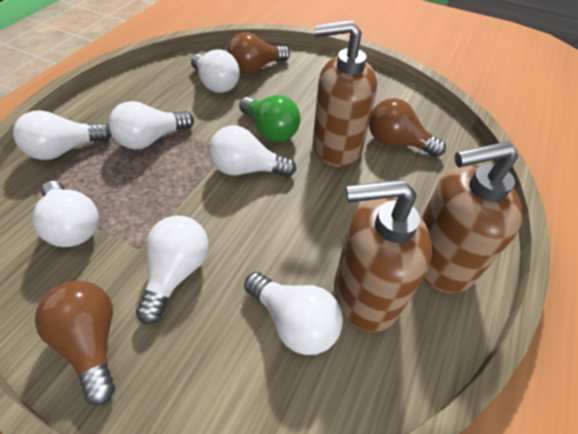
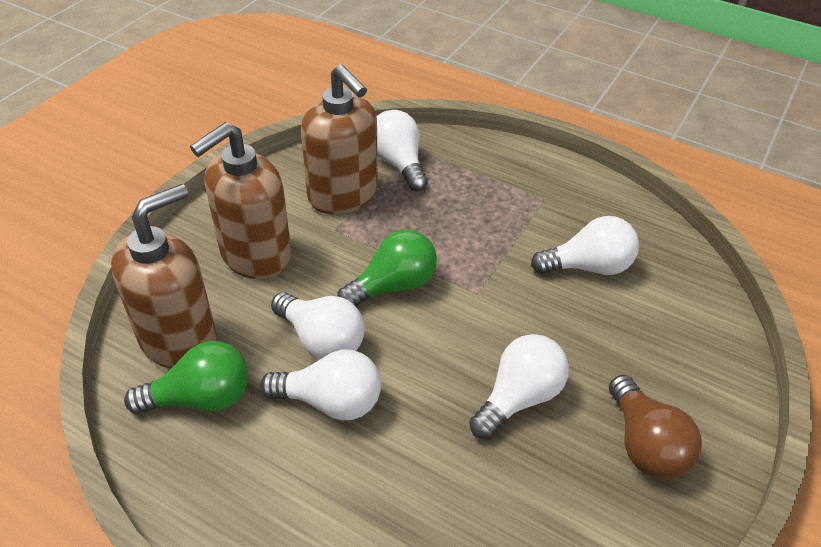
brown light bulb: [35,281,115,405] [227,32,290,74] [369,98,446,157] = 3 -> [609,375,702,479] = 1
green light bulb: [239,95,301,142] = 1 -> [124,341,248,414] [337,230,437,306] = 2
white light bulb: [13,110,112,160] [32,181,99,247] [109,101,194,150] [136,216,209,325] [191,49,240,93] [209,126,296,177] [244,272,343,355] = 7 -> [260,349,381,420] [271,292,365,360] [377,110,428,191] [469,334,569,439] [531,216,639,275] = 5

